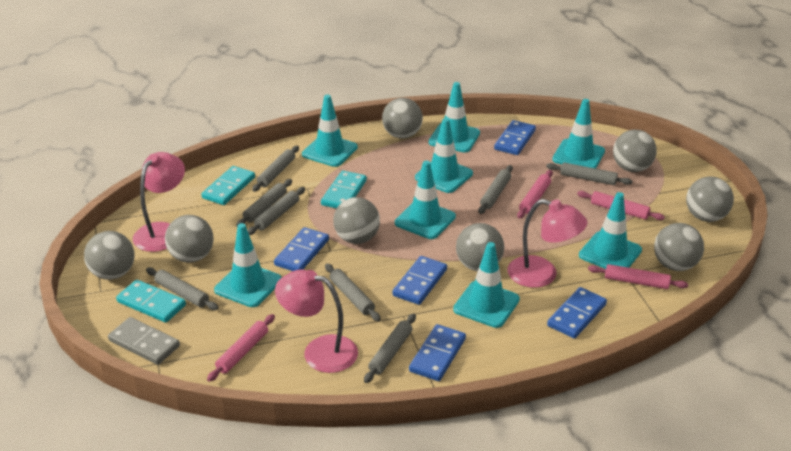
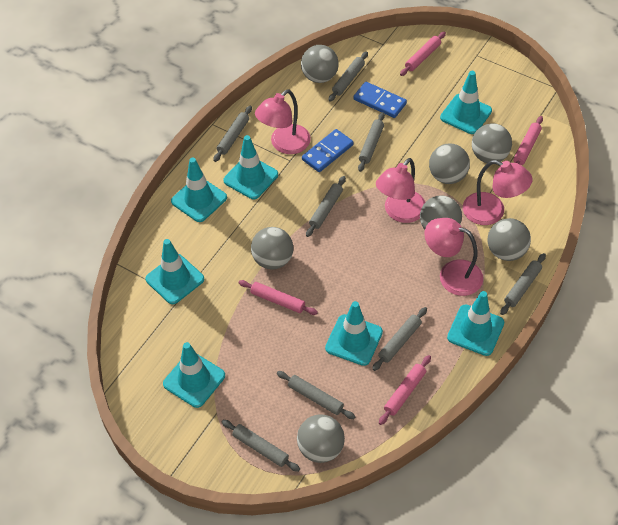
blue domino: [274,227,329,271] [392,256,447,305] [409,324,466,381] [494,120,536,155] [547,287,607,339] = 5 -> [302,129,354,172] [353,82,407,118] = 2
grey ball: [84,231,134,280] [165,215,214,263] [333,197,380,244] [382,98,423,139] [456,223,504,271] [613,130,657,172] [654,223,704,271] [686,176,734,222] = 8 -> [251,227,294,270] [297,414,345,463] [301,45,339,83] [420,196,462,230] [429,144,470,184] [472,123,512,163] [488,218,531,261] = 7
grey domino: [108,317,180,365] = 1 -> none = 0
pink lamp: [133,152,185,252] [275,270,358,373] [507,199,587,288] = 3 -> [255,89,311,154] [376,158,425,223] [424,218,483,296] [463,160,532,225] = 4
turquoise domino: [116,280,186,323] [201,166,255,205] [321,171,367,209] = 3 -> none = 0
turquoise traffic cone: [214,223,282,307] [302,94,358,167] [395,160,456,239] [415,118,473,193] [429,82,480,153] [453,242,520,328] [552,99,605,169] [579,192,642,269] = 8 -> [145,239,204,304] [163,342,225,408] [171,157,227,222] [223,135,278,200] [325,301,383,366] [440,71,492,134] [447,291,504,356] = 7

